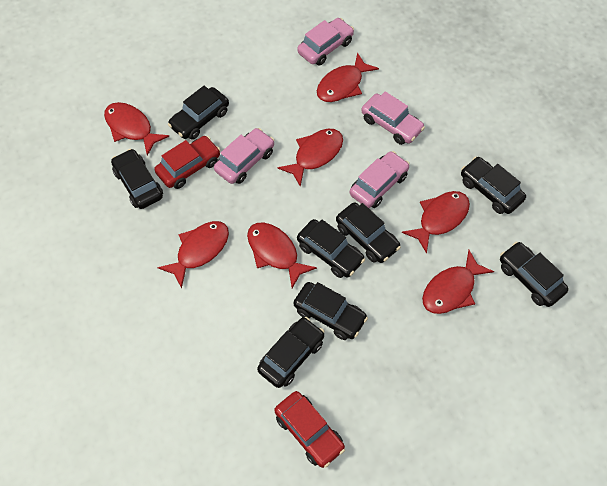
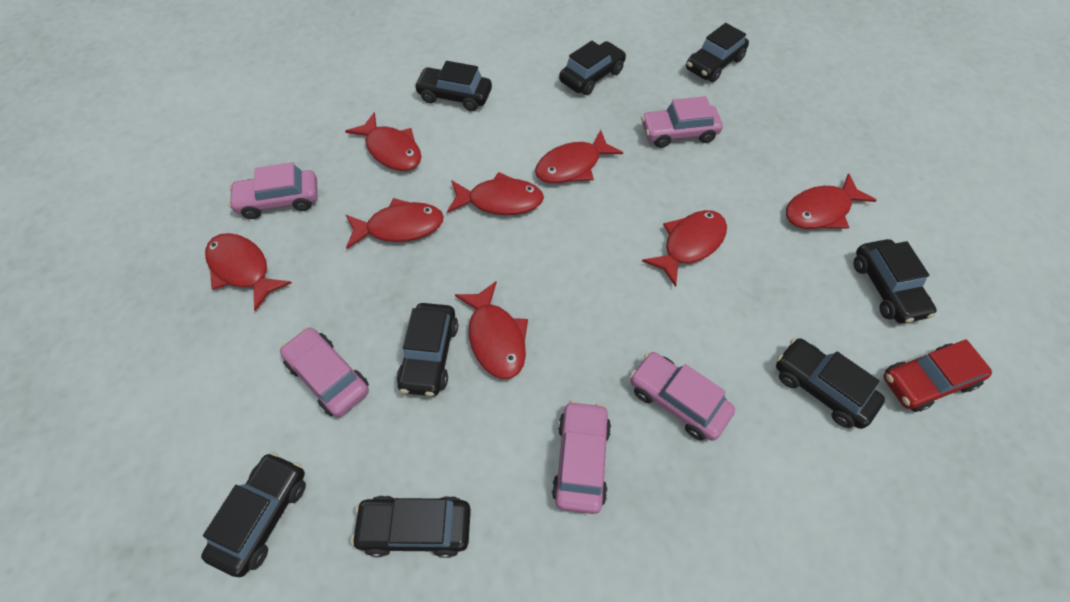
pink car: [214,128,274,184] [297,18,354,66] [350,151,410,208] [361,91,425,145] = 4 -> [228,162,318,219] [280,327,369,417] [552,400,611,514] [630,352,735,441] [641,96,723,148] = 5
red car: [154,136,220,189] [274,391,345,468] = 2 -> [884,339,992,412] = 1
red fish: [104,102,169,156] [157,221,229,288] [247,223,317,288] [277,129,343,187] [317,52,379,102] [402,191,470,254] [422,250,494,314] = 7 -> [205,233,292,311] [345,112,421,171] [346,198,444,249] [447,172,544,215] [455,281,528,379] [535,130,623,183] [642,210,727,287] [786,173,877,229] = 8

